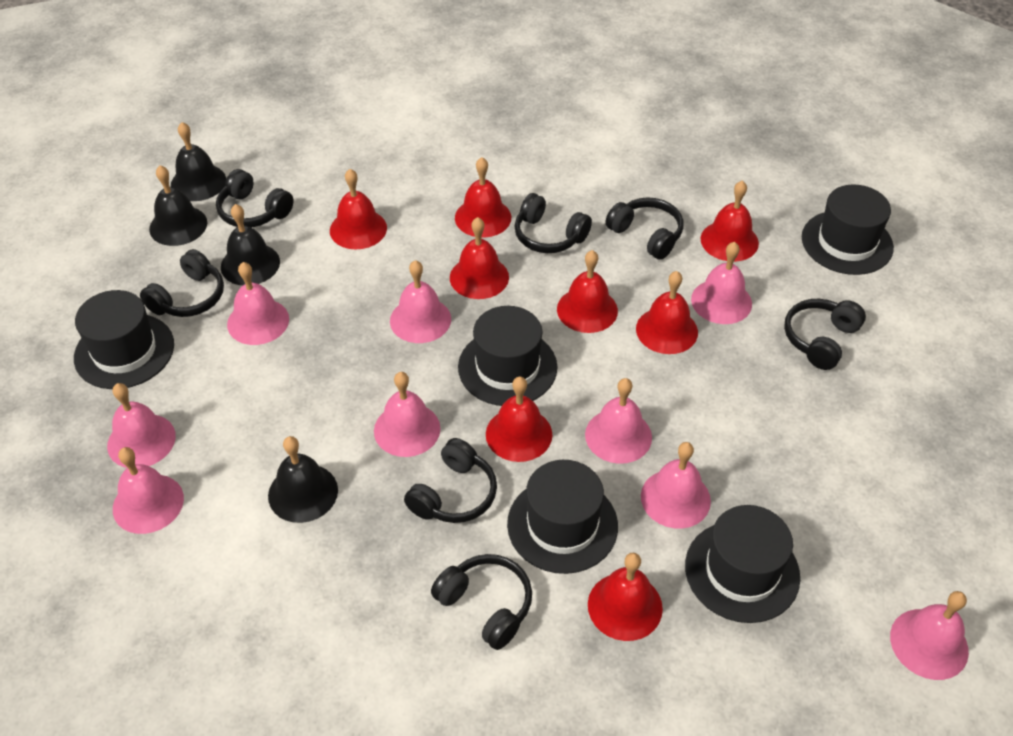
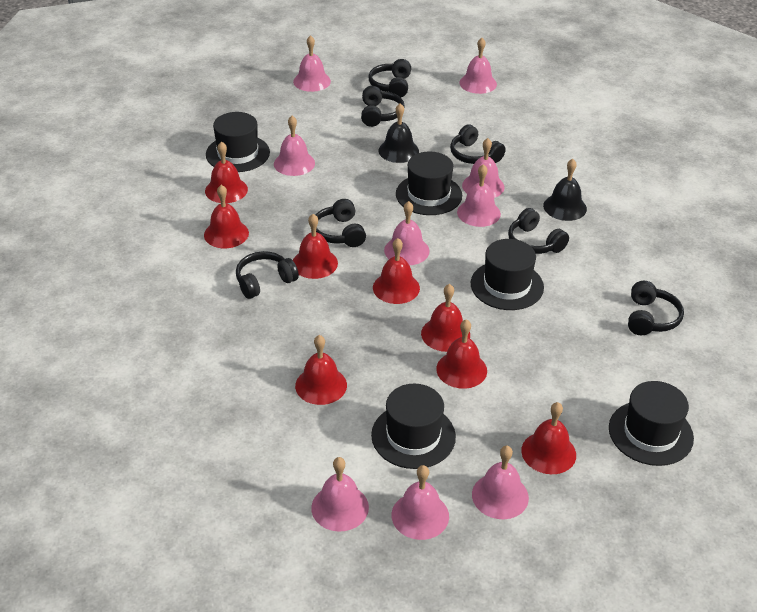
black bell: [149,165,207,246] [171,122,226,201] [221,204,280,286] [268,436,338,523] = 4 -> [378,103,419,163] [543,159,587,221] = 2

